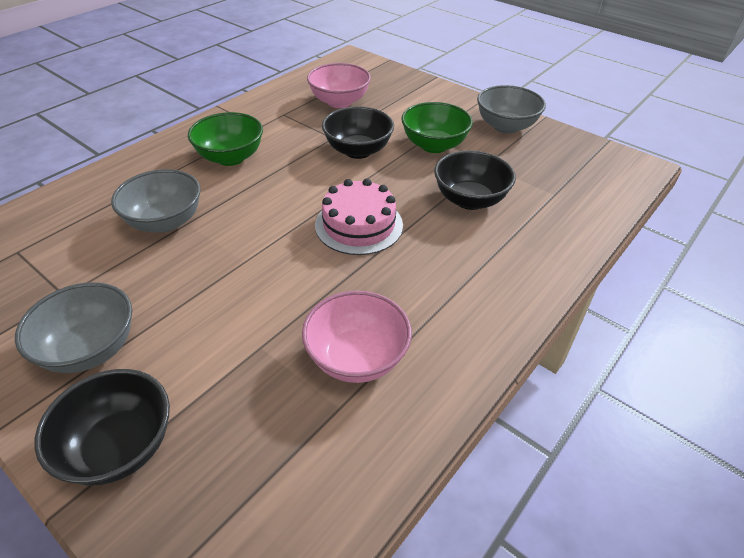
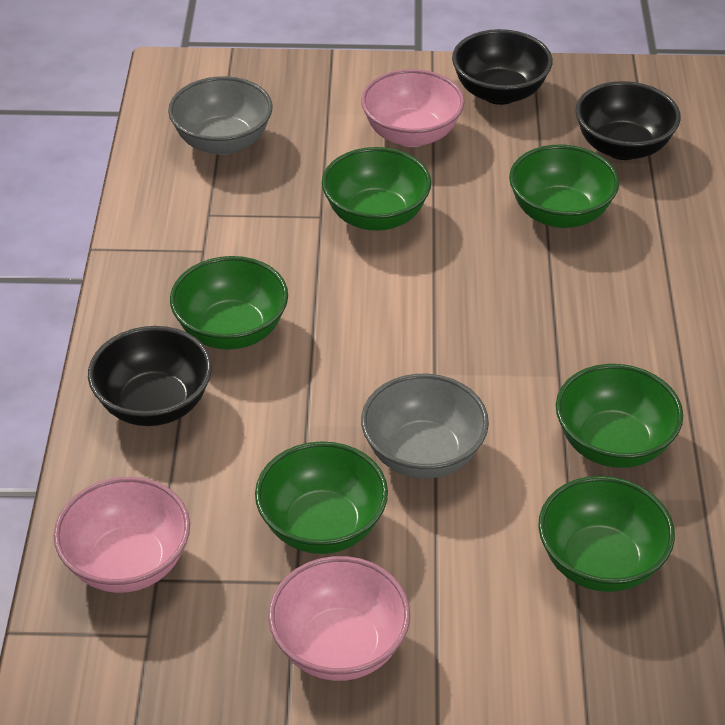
green bowl: [188,112,263,166] [401,102,473,153] = 2 -> [170,256,288,350] [255,442,388,554] [322,147,431,231] [509,145,619,228] [538,476,675,592] [556,364,683,468] = 6
grey bowl: [15,282,132,373] [111,169,201,233] [477,85,546,134] = 3 -> [168,76,273,155] [361,374,489,479] = 2
pink bowl: [302,291,412,383] [307,63,371,108] = 2 -> [54,477,190,593] [268,556,410,681] [361,69,465,147] = 3
pink cake: [315,178,403,255] = 1 -> none = 0

